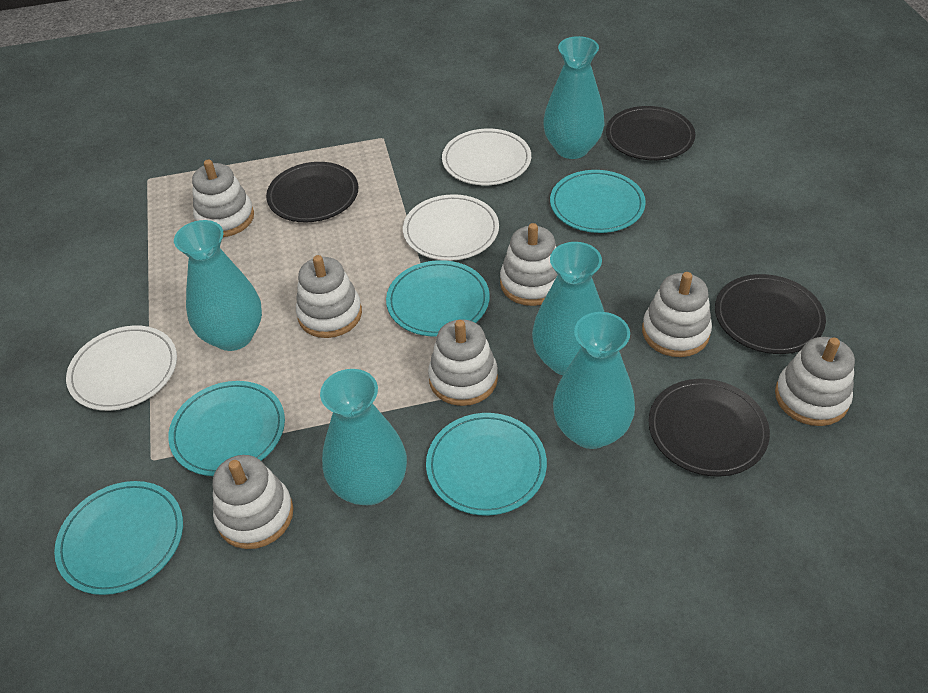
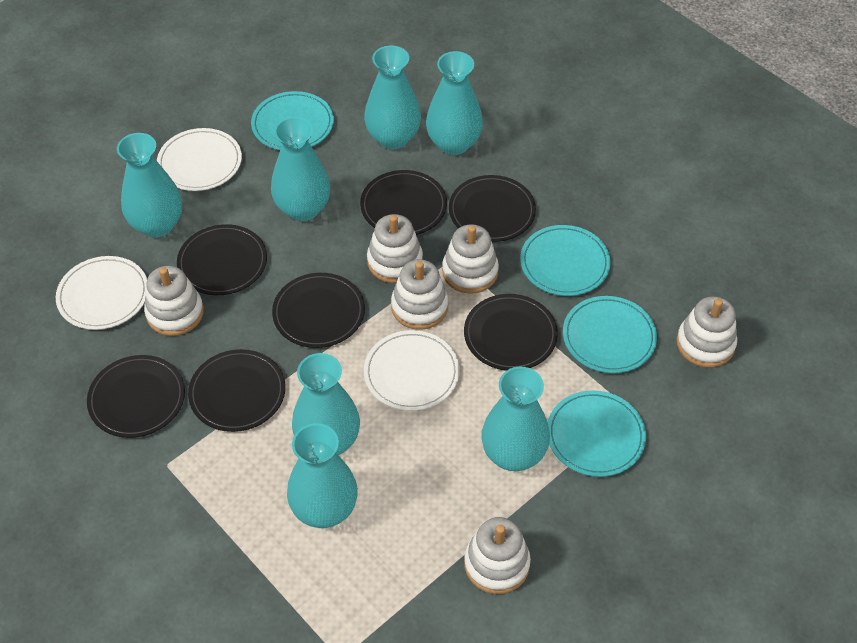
black plate: [266,162,358,222] [606,106,695,160] [648,379,770,477] [715,274,826,354] = 4 -> [87,355,185,438] [177,224,267,295] [188,349,285,432] [272,273,365,348] [360,170,447,235] [449,175,536,242] [464,294,558,371] = 7
turquoise plate: [54,481,183,595] [168,381,285,476] [386,260,490,336] [426,413,547,516] [550,170,646,233] = 5 -> [251,91,334,150] [520,225,611,296] [548,390,646,477] [563,296,657,373] = 4
turquoise vase: [174,220,262,351] [320,369,407,505] [532,242,604,375] [543,36,605,159] [553,312,635,449] = 5 -> [117,133,182,237] [271,117,331,221] [287,423,358,528] [292,353,360,455] [364,46,421,149] [426,51,483,155] [481,367,550,471] = 7
white stacking toy: [192,159,254,237] [213,455,293,549] [296,255,362,338] [428,320,498,406] [500,223,558,306] [642,272,712,357] [775,337,855,426] = 7 -> [144,266,204,336] [367,214,423,283] [391,259,448,330] [442,224,499,294] [464,517,531,594] [677,296,737,368] = 6

